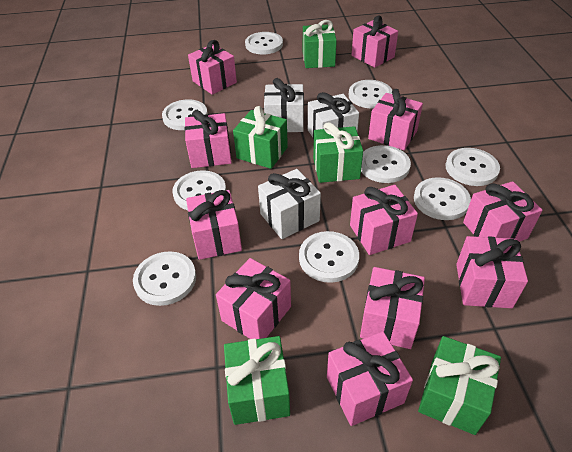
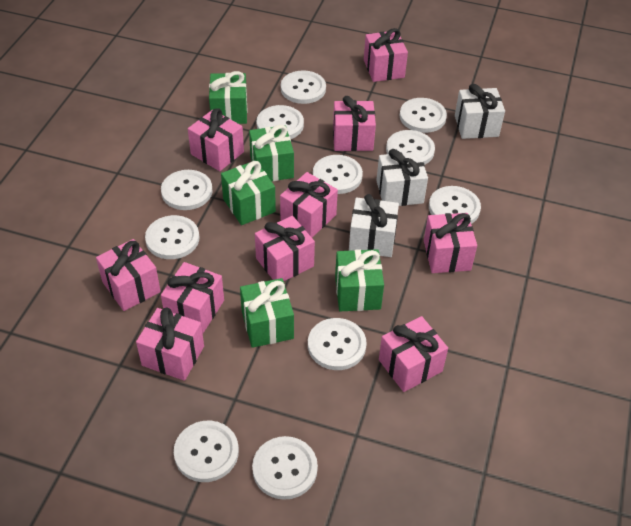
pink gift: [184,110,232,168] [186,190,242,260] [188,40,237,95] [216,258,291,339] [327,331,413,426] [350,185,418,255] [352,15,398,68] [360,267,425,349] [368,89,423,150] [456,236,528,308] [463,181,542,242] = 11 -> [96,239,161,311] [136,307,204,381] [161,262,224,334] [188,108,244,171] [255,216,315,281] [280,172,338,237] [333,96,376,151] [364,28,408,82] [379,316,448,392] [424,213,477,273] = 10
white button: [133,251,196,306] [162,99,208,130] [172,170,226,210] [245,32,283,54] [299,231,359,283] [349,80,392,108] [361,145,411,183] [414,177,471,220] [445,148,500,186] = 9 -> [145,215,199,259] [161,170,213,210] [174,421,239,482] [252,436,318,500] [257,105,304,139] [281,70,326,104] [308,318,367,370] [313,155,363,194] [386,130,435,165] [400,98,447,133] [429,186,481,224] = 11

